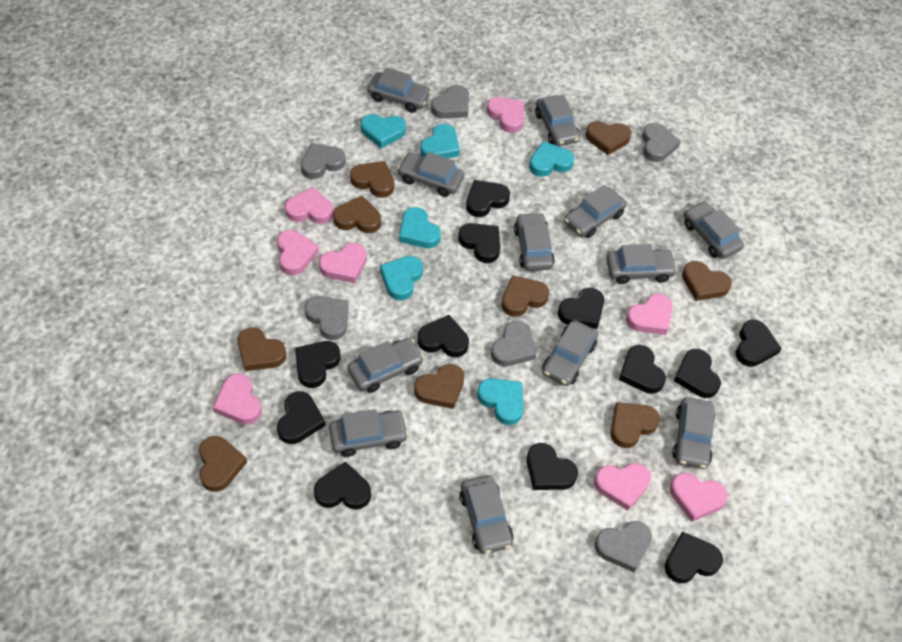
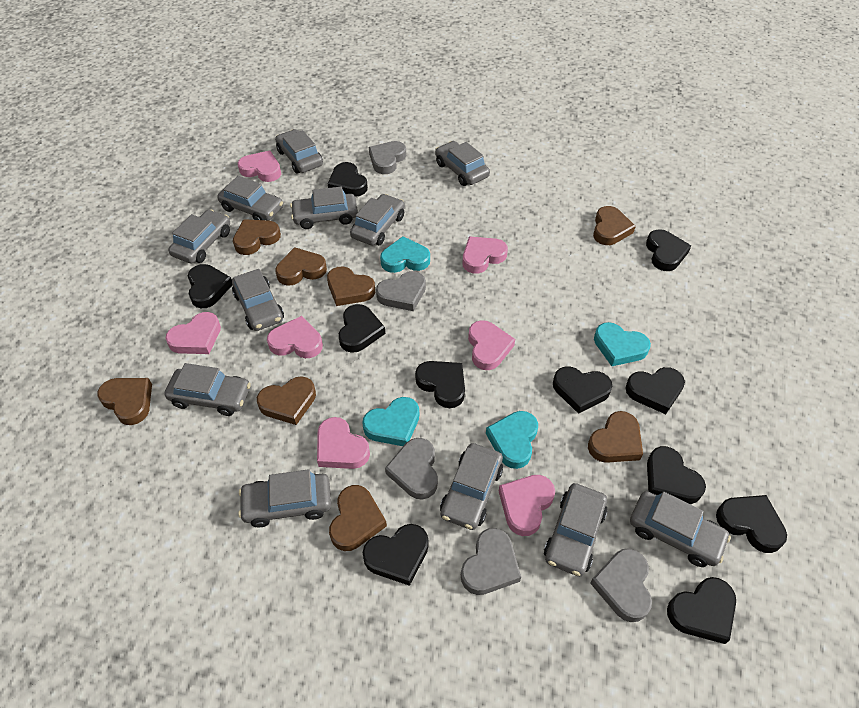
black heart: [277,391,325,444] [295,341,341,388] [314,461,371,510] [418,315,469,357] [458,223,500,263] [466,180,510,217] [527,443,578,490] [558,288,604,329] [619,345,666,394] [665,532,723,583] [674,349,721,398] [736,319,782,367] = 12 -> [188,264,232,308] [328,162,368,197] [339,304,385,353] [363,524,429,586] [415,361,465,408] [553,367,612,414] [625,367,685,414] [646,229,691,271] [647,446,706,504] [667,577,736,644] [716,495,787,553] = 11
brown heart: [199,436,247,492] [237,327,286,371] [333,196,381,233] [350,161,394,198] [414,364,464,409] [501,275,549,317] [586,121,632,155] [611,402,660,448] [682,261,732,301] = 9 -> [97,378,152,425] [233,219,281,255] [257,376,316,425] [275,247,327,286] [327,266,375,306] [329,485,387,551] [588,411,643,463] [593,206,636,245] = 8
grey heart: [301,143,346,179] [305,296,349,340] [431,85,469,119] [491,321,537,366] [595,521,652,572] [642,123,681,162] = 6 -> [369,141,406,174] [376,271,426,311] [385,438,438,500] [461,528,521,595] [590,548,652,622] = 5
pink heart: [213,374,262,424] [277,230,319,275] [285,187,333,224] [319,243,367,283] [487,97,525,133] [594,463,651,511] [626,294,673,335] [670,472,728,522] = 8 -> [165,312,221,354] [238,151,281,182] [267,316,323,358] [317,417,370,469] [462,237,508,274] [468,320,515,370] [499,475,555,536] = 7
turquoise heart: [361,114,406,148] [380,256,423,300] [399,207,441,248] [420,124,460,158] [477,378,524,425] [529,141,574,177] = 6 -> [362,397,419,446] [380,236,430,273] [486,411,538,469] [594,322,651,366] = 4

